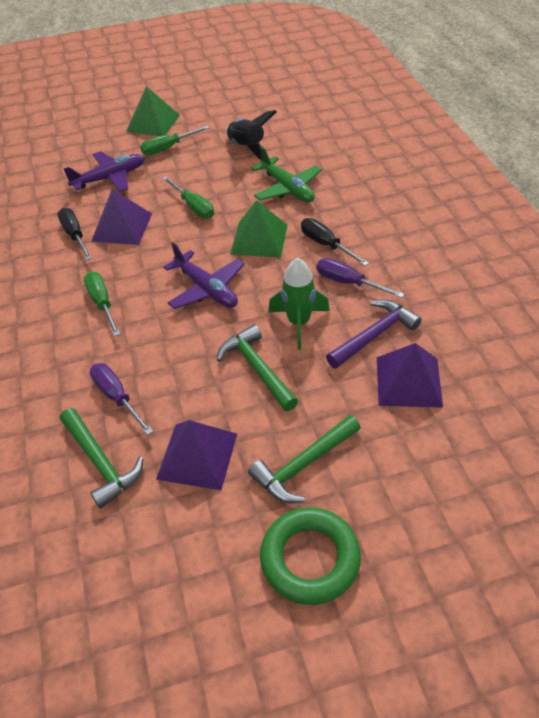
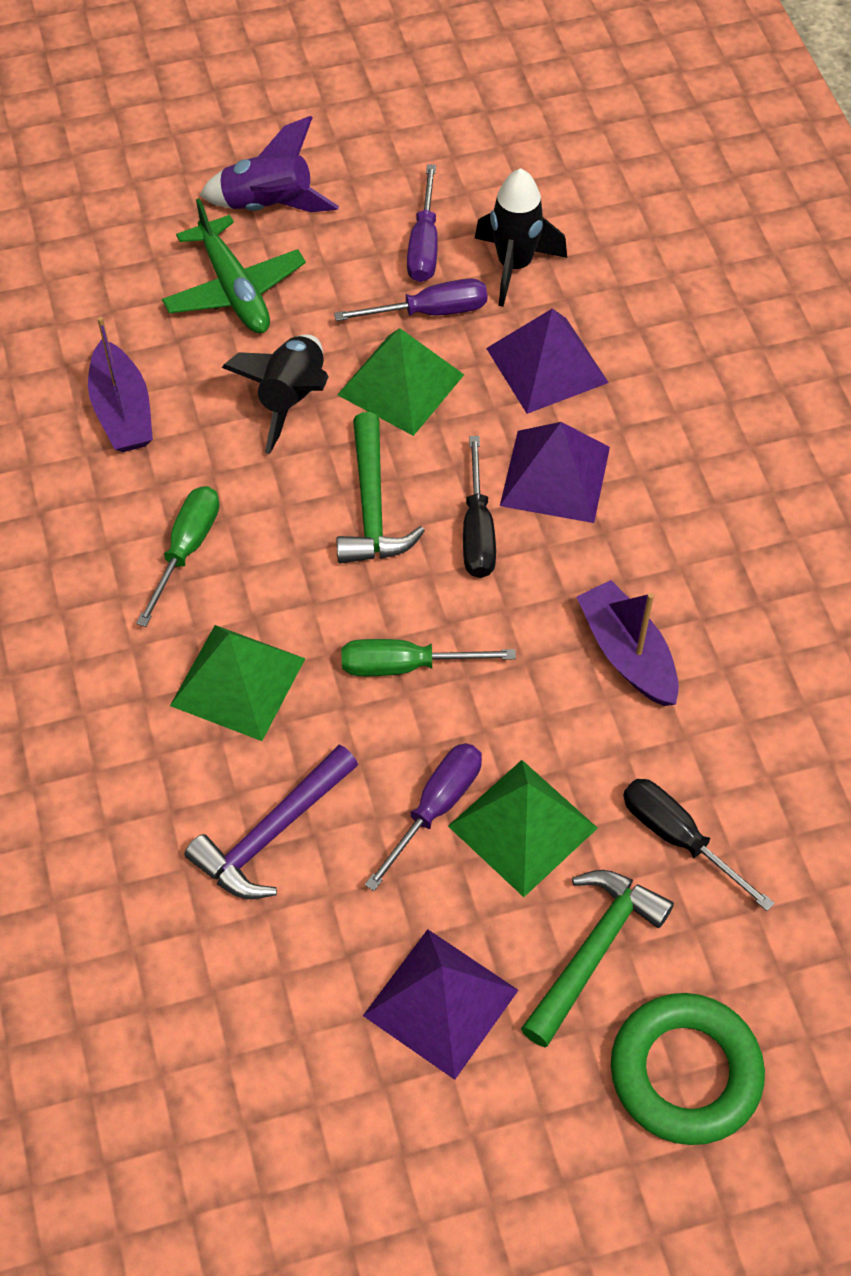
black rocket: [226,110,277,160] = 1 -> [222,334,328,454] [475,168,567,307] = 2
green hammer: [60,408,144,508] [217,324,298,411] [248,415,361,503] = 3 -> [336,412,425,563] [521,870,674,1047] = 2
green pyramid: [126,86,180,136] [230,200,287,258] = 2 -> [170,625,306,741] [337,328,464,436] [448,760,598,897] = 3
green rocket: [268,258,330,350] = 1 -> none = 0
green screwdriver: [84,272,120,336] [140,125,210,156] [162,176,214,219] = 3 -> [136,486,220,627] [341,639,516,676] = 2
purple boat: none = 0 -> [88,316,153,452] [577,580,679,706] = 2
purple plane: [64,151,145,192] [163,242,244,309] = 2 -> none = 0
purple rocket: none = 0 -> [200,116,339,212] = 1
purple screwdriver: [90,363,153,435] [317,258,405,298] = 2 -> [334,278,488,321] [365,743,482,891] [407,164,438,282] = 3

